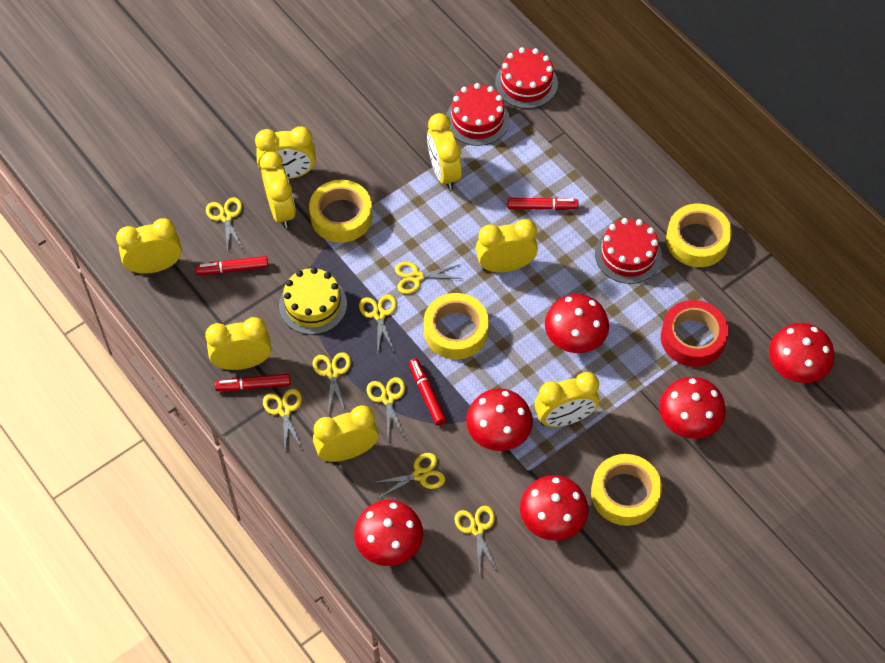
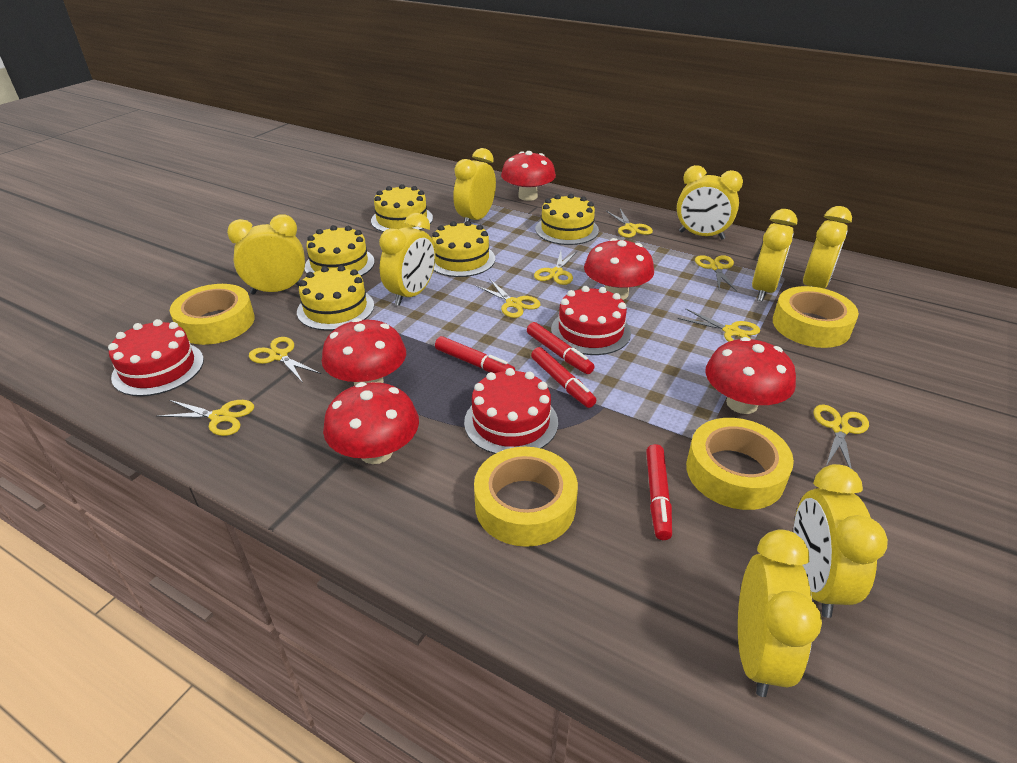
red mushroom: [354,500,423,566] [466,388,533,451] [520,475,588,541] [545,294,609,353] [659,377,726,439] [769,323,834,383] = 6 -> [322,318,406,386] [323,382,419,464] [501,151,556,201] [584,238,654,300] [706,337,796,414] = 5
red tape: [661,300,728,367] = 1 -> none = 0
yellow cake: [279,267,347,335] = 1 -> [297,265,374,331] [305,225,374,276] [371,184,433,232] [432,221,495,277] [536,194,599,245] = 5

